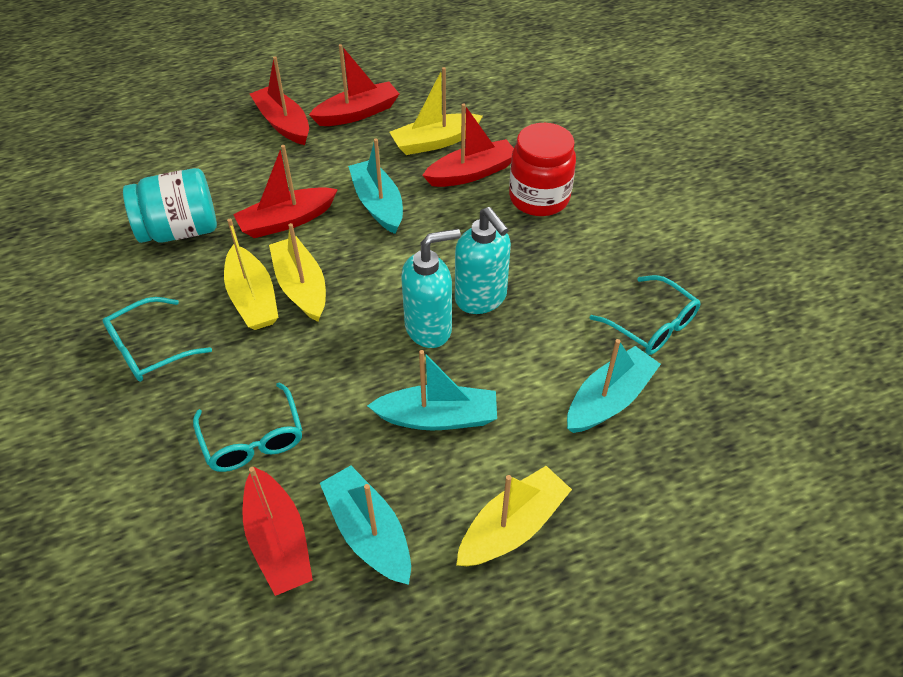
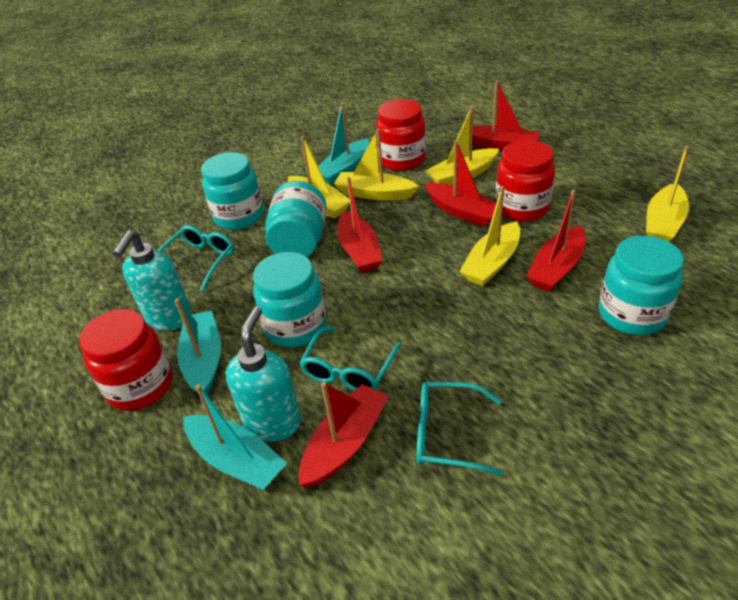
red jar: [509,123,576,216] = 1 -> [79,309,173,411] [376,99,426,171] [495,140,555,222] = 3
turquoise boat: [320,465,411,585] [348,138,403,234] [367,350,497,430] [567,339,661,433] = 4 -> [174,299,221,395] [183,384,287,490] [318,102,369,185] = 3
turquoise jar: [123,168,217,243] = 1 -> [201,152,263,230] [253,252,326,347] [265,181,327,257] [599,236,684,335] = 4
yellow boat: [224,219,279,330] [269,223,326,322] [390,67,483,155] [456,466,572,566] = 4 -> [288,136,350,219] [334,129,418,200] [426,106,499,185] [459,186,520,286] [646,145,689,242] = 5

